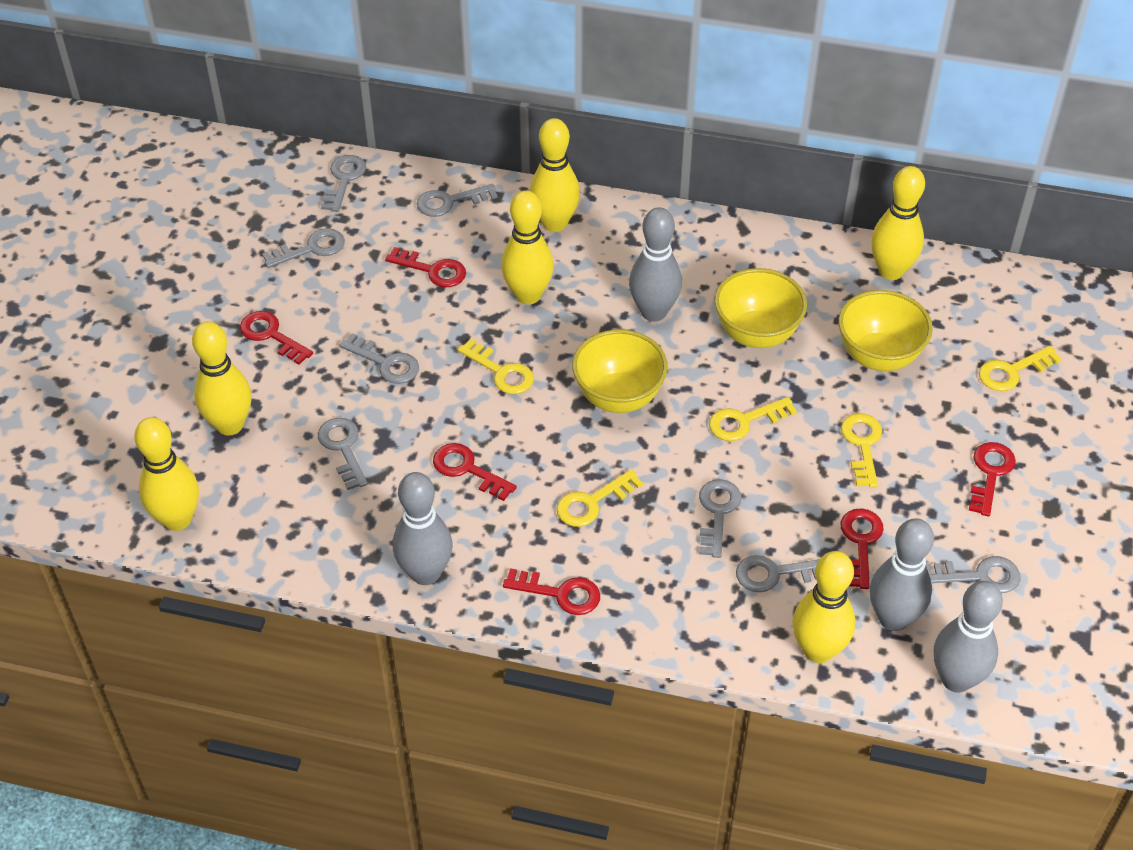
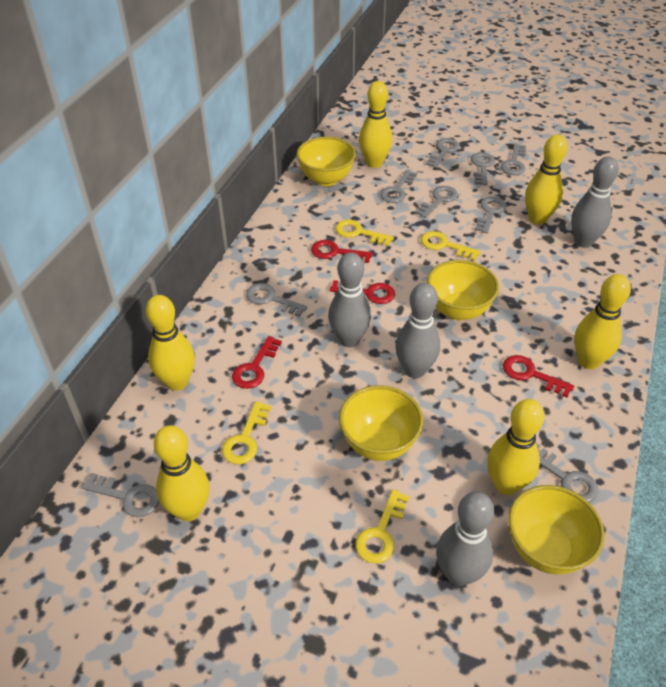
grey key: [262,228,345,268] [318,418,368,490] [321,155,366,212] [340,333,419,384] [417,184,498,217] [699,479,741,558] [736,555,820,592] [926,556,1021,593] = 8 -> [82,473,159,517] [246,283,307,317] [380,170,417,203] [415,186,458,218] [426,138,460,168] [471,152,495,185] [475,197,507,233] [501,143,526,175] [536,443,598,502] = 9
red key: [240,311,313,364] [385,247,466,287] [433,443,517,501] [503,568,600,615] [841,508,884,589] [969,442,1016,517] = 6 -> [232,336,282,389] [311,240,373,263] [330,280,395,304] [503,355,574,397] = 4
yellow bowl: [572,330,668,413] [714,268,807,348] [838,290,933,371] = 3 -> [297,137,356,186] [339,385,423,461] [427,260,499,320] [508,485,605,574] = 4
yellow key: [458,338,534,394] [556,469,643,527] [709,397,797,441] [841,413,882,487] [979,346,1061,391] = 5 -> [222,401,271,464] [335,220,394,246] [355,489,409,563] [421,231,481,260] = 4

